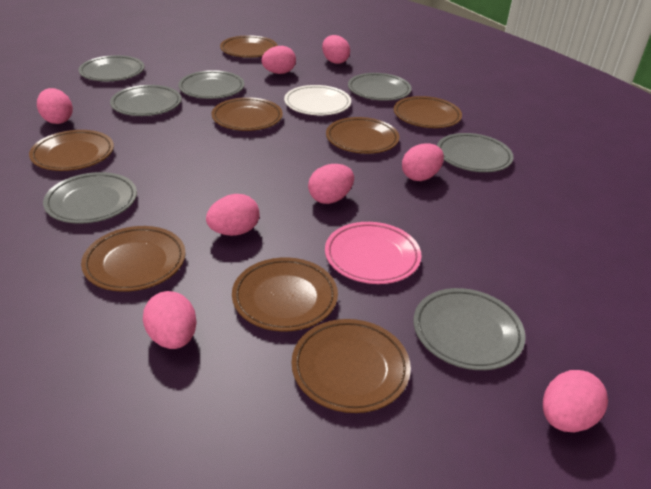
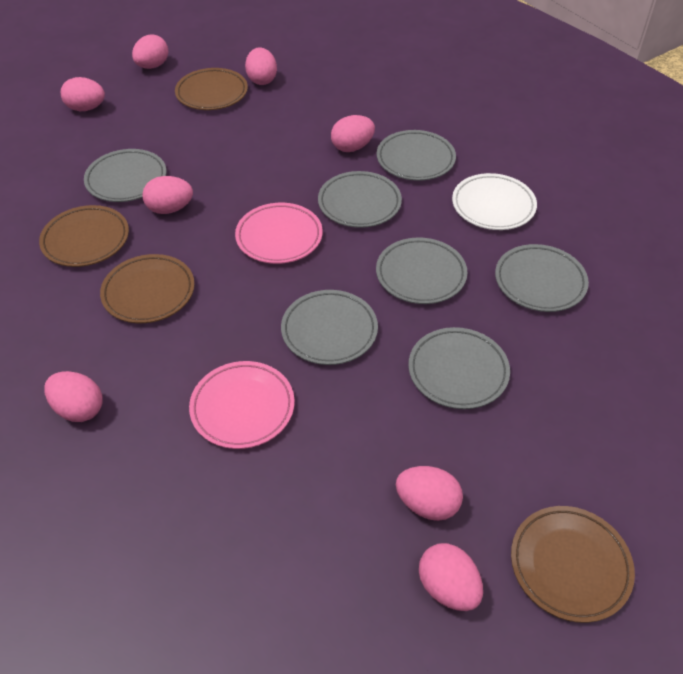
brown plate: [29,130,114,171] [81,226,186,292] [211,97,283,131] [220,35,278,58] [232,257,338,332] [291,319,411,413] [326,117,399,154] [393,96,462,128] = 8 -> [39,205,129,267] [100,254,195,323] [175,68,248,110] [511,506,635,623] = 4
pink plate: [325,222,422,284] = 1 -> [189,361,295,449] [235,203,323,264] = 2

